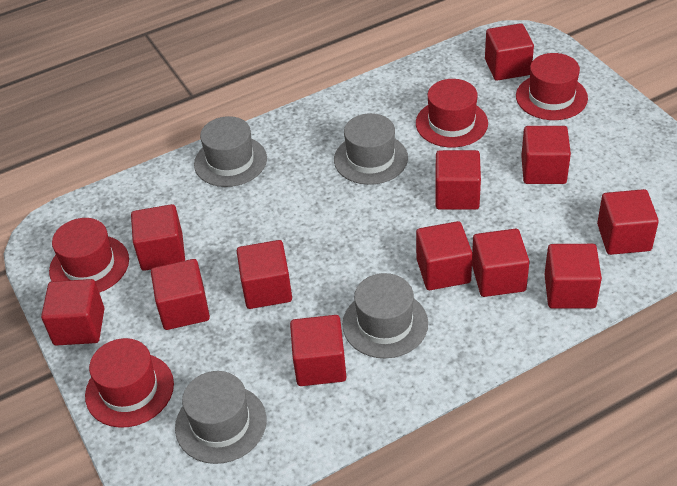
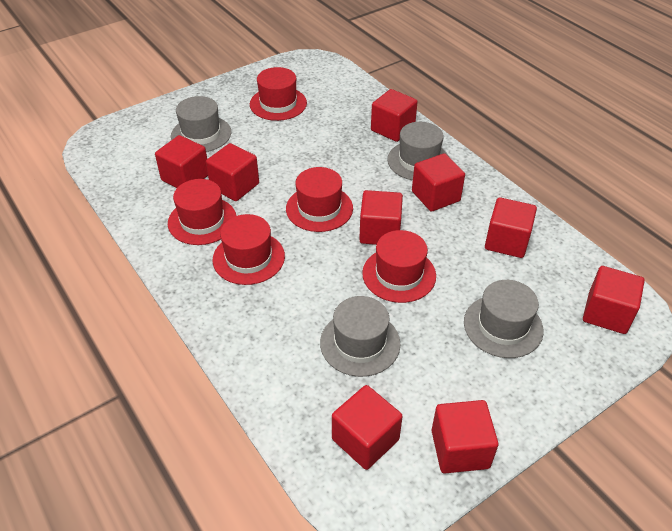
red cube: [41,279,104,346] [131,204,185,271] [151,259,210,330] [237,240,292,309] [290,315,346,386] [416,221,472,290] [435,150,481,210] [472,229,529,297] [485,23,534,81] [521,126,571,184] [544,244,602,309] [597,189,659,255] = 12 -> [155,135,208,188] [206,143,259,201] [332,385,403,470] [359,190,403,245] [371,89,418,142] [412,153,465,212] [432,400,499,473] [485,197,537,258] [583,266,645,334] = 9
red hat: [49,218,129,293] [85,338,174,428] [416,79,488,147] [516,53,588,120] = 4 -> [168,179,237,245] [213,214,285,285] [250,67,307,121] [286,167,353,232] [362,230,436,303] = 5

